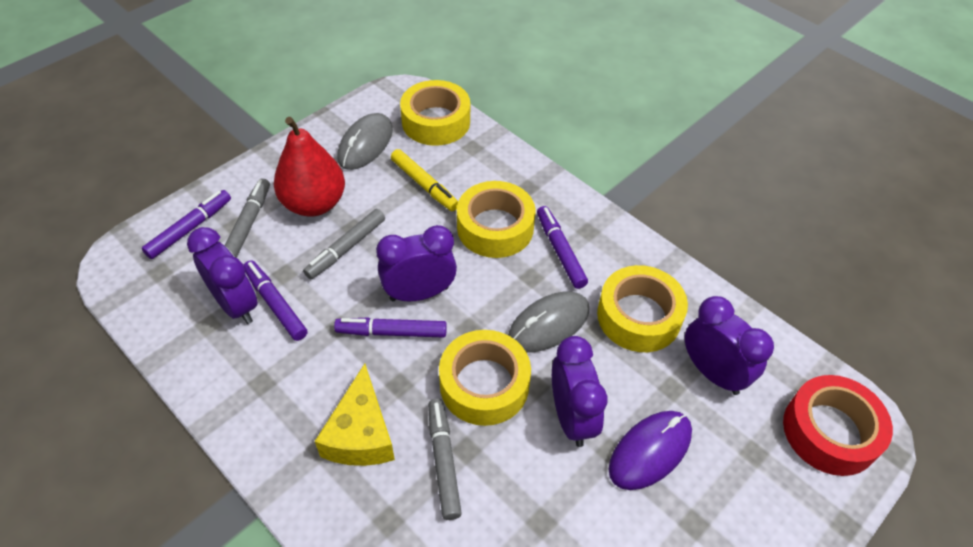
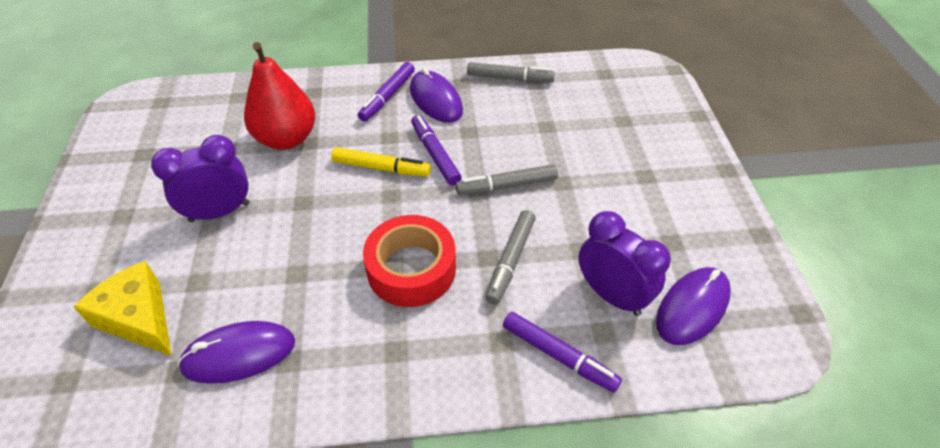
grey mouse: [337,113,393,170] [508,291,589,353] = 2 -> none = 0
purple clock: [187,227,258,324] [376,225,457,301] [552,336,608,447] [685,296,774,395] = 4 -> [151,135,250,222] [578,211,671,316] = 2
purple marker: [142,190,231,259] [244,260,307,341] [334,318,447,338] [537,206,588,289] = 4 -> [358,62,415,122] [411,115,462,186] [503,312,622,393] = 3
purple mouse: [609,411,692,490] = 1 -> [177,321,295,384] [410,68,463,123] [656,267,731,345] = 3
yellow tape: [400,80,470,146] [439,330,531,426] [457,181,536,258] [597,265,688,352] = 4 -> none = 0

